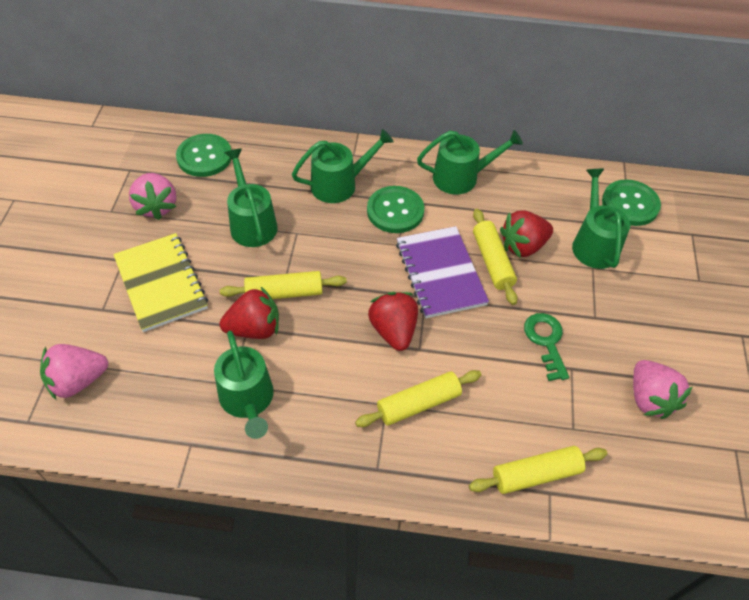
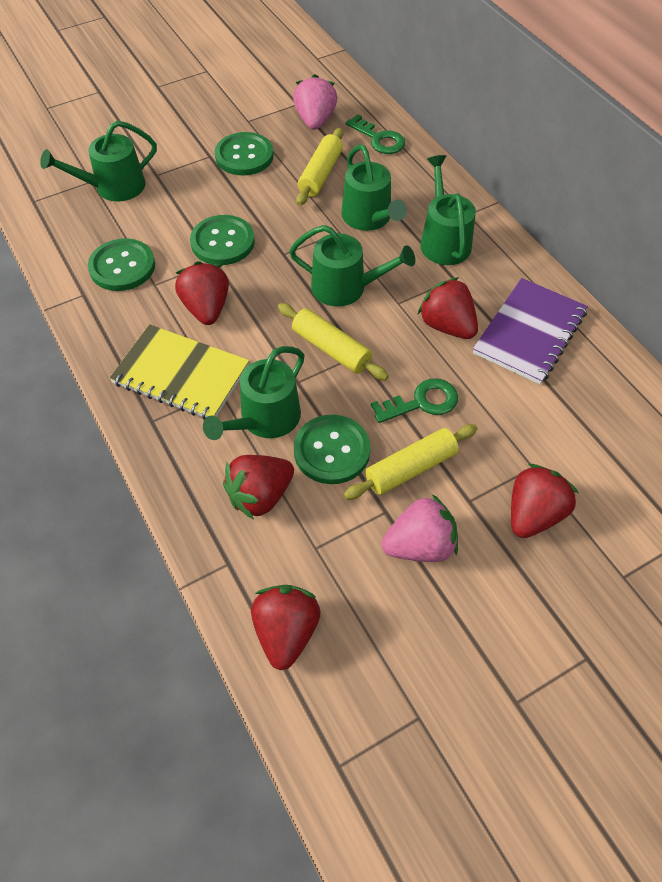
green button: [176,134,232,177] [367,186,424,233] [602,179,661,226] = 3 -> [88,238,155,291] [190,215,255,265] [214,132,274,175] [294,415,371,484] = 4
green key: [524,313,569,381] = 1 -> [346,115,405,154] [371,378,458,423] = 2
pink strawberry: [40,344,108,400] [129,173,176,220] [633,360,692,419] = 3 -> [293,74,337,130] [381,494,458,562] = 2
red strawberry: [220,287,279,339] [368,292,418,351] [500,210,553,258] = 3 -> [175,261,229,325] [223,455,294,520] [251,585,321,670] [417,277,478,339] [511,464,578,538] = 5
yellow rolling pin: [220,271,347,299] [355,370,481,427] [469,446,607,494] [473,209,518,305] = 4 -> [278,303,389,380] [296,128,343,206] [344,424,477,500] = 3

